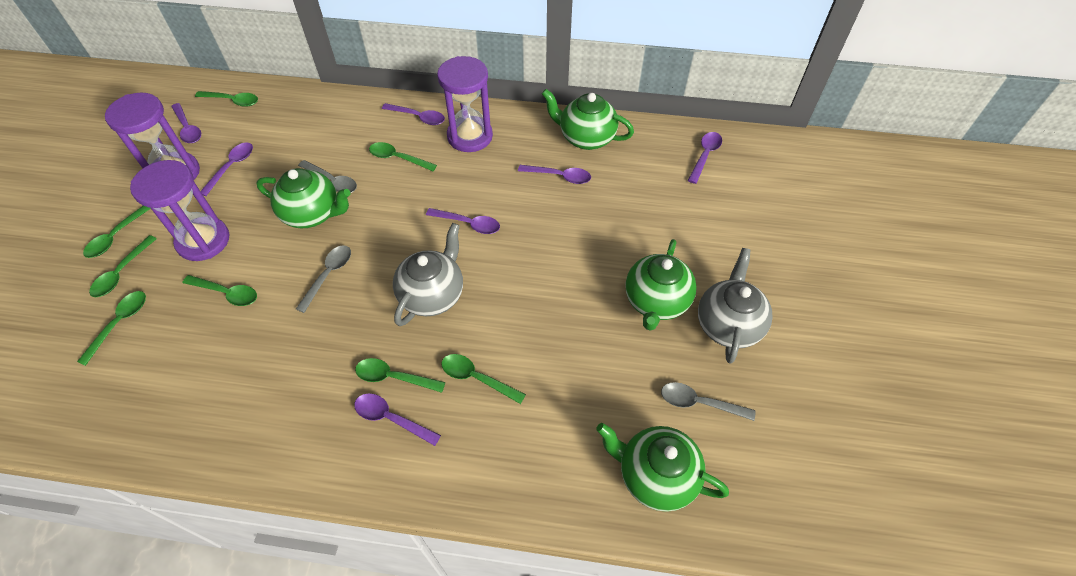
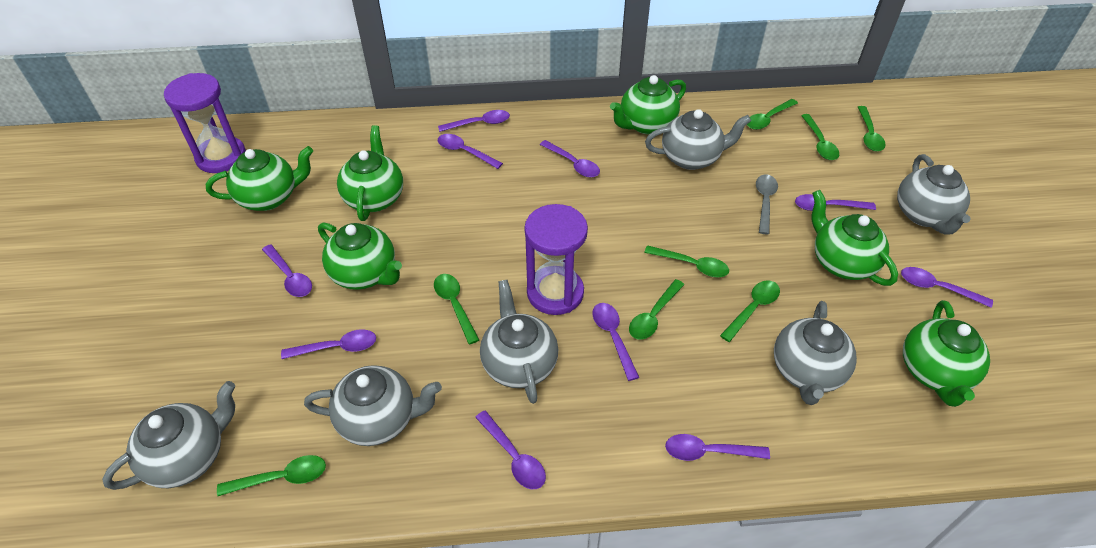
green teapot: [256,168,351,228] [542,89,634,150] [596,423,729,512] [625,239,697,331] = 4 -> [206,146,313,211] [318,223,402,290] [337,125,403,221] [610,75,686,135] [812,190,898,286] [903,300,990,407] = 6
grey spoon: [296,245,351,313] [298,160,357,193] [661,382,756,421] = 3 -> [756,174,778,234] = 1
grey teapot: [393,223,463,326] [698,248,772,364] = 2 -> [102,381,235,490] [304,365,442,446] [480,280,558,404] [645,109,751,170] [774,301,857,405] [897,154,971,234] = 6
purple hourglass: [105,93,200,179] [130,160,229,261] [437,56,493,152] = 3 -> [164,73,246,173] [524,204,588,315] = 2
purple spoon: [171,103,201,143] [201,142,253,196] [354,393,441,446] [382,103,445,125] [426,208,500,234] [518,165,591,184] [688,132,722,184] = 7 -> [262,244,312,297] [281,329,376,359] [438,110,510,132] [438,134,503,169] [475,410,546,489] [540,140,600,177] [593,303,639,381] [665,434,770,461] [795,194,876,211] [901,267,993,308] = 10

